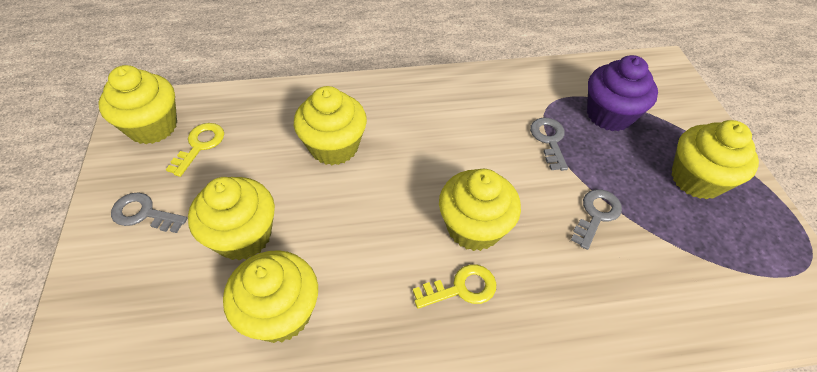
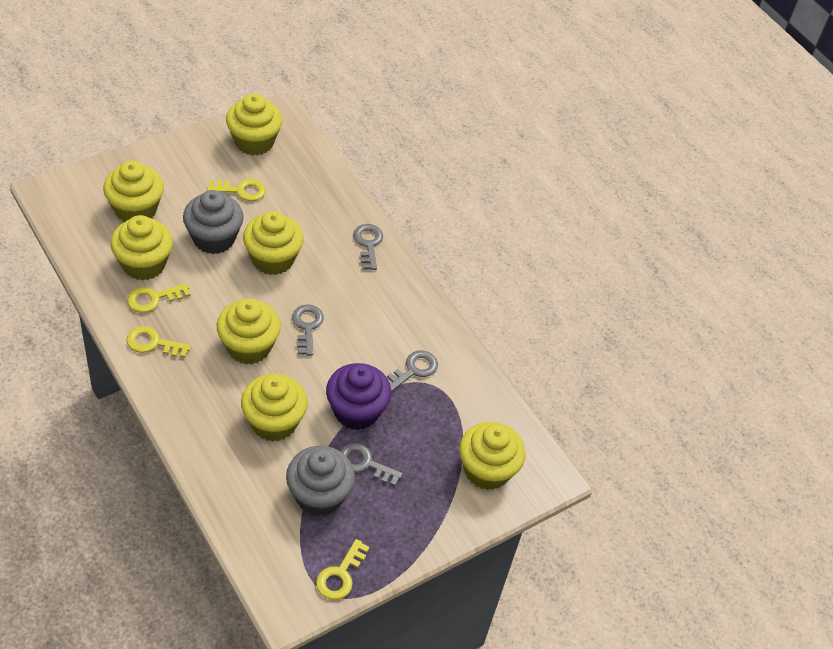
grey cupcake: none = 0 -> [183,190,244,254] [286,446,355,516] = 2
grey key: [111,192,187,233] [530,118,568,171] [571,189,622,250] = 3 -> [292,304,324,356] [340,443,403,486] [353,224,383,270] [387,351,438,392] = 4
yellow cupcake: [98,65,177,144] [188,177,275,261] [223,250,318,343] [294,86,367,165] [439,169,521,251] [672,120,759,200] = 6 -> [103,161,164,222] [110,215,173,281] [217,299,281,365] [226,93,282,156] [241,374,308,442] [243,211,304,275] [459,422,526,490] = 7
yellow key: [166,123,224,177] [413,264,496,309] = 2 -> [127,283,190,313] [127,326,191,358] [207,179,266,201] [316,539,370,600] = 4

